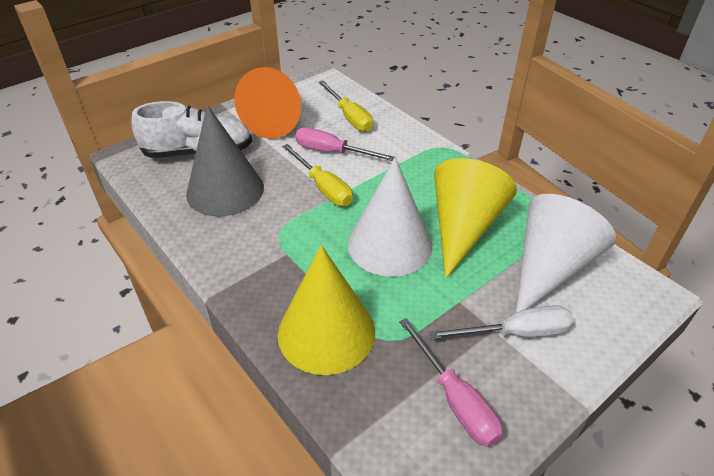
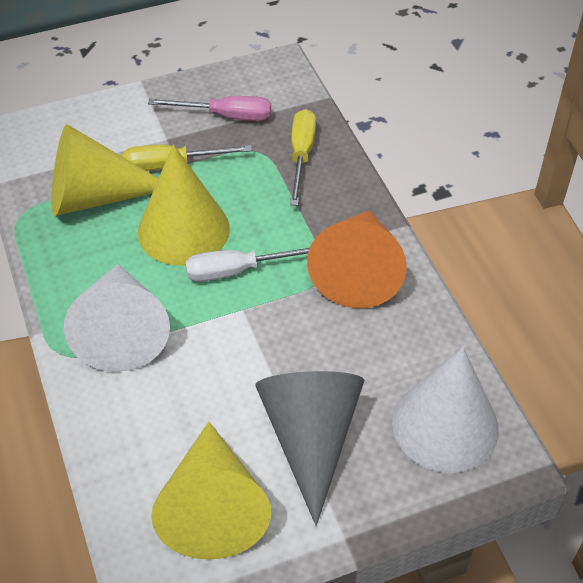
pink screwdriver: [295,127,395,161] [399,318,503,447] = 2 -> [148,96,271,121] = 1
white shoe: [131,101,252,158] = 1 -> none = 0
yellow cone: [278,245,375,375] [434,158,517,279] = 2 -> [52,124,159,216] [138,144,230,266] [151,422,271,560] = 3

